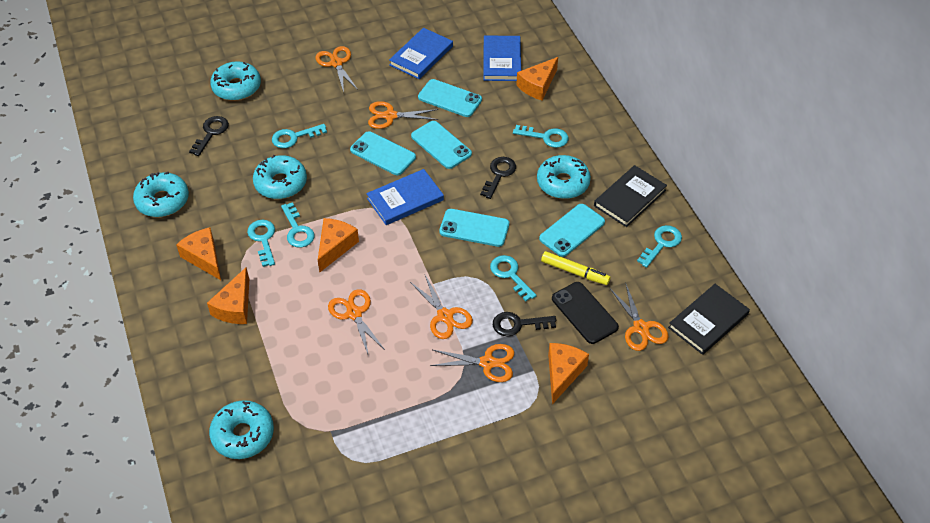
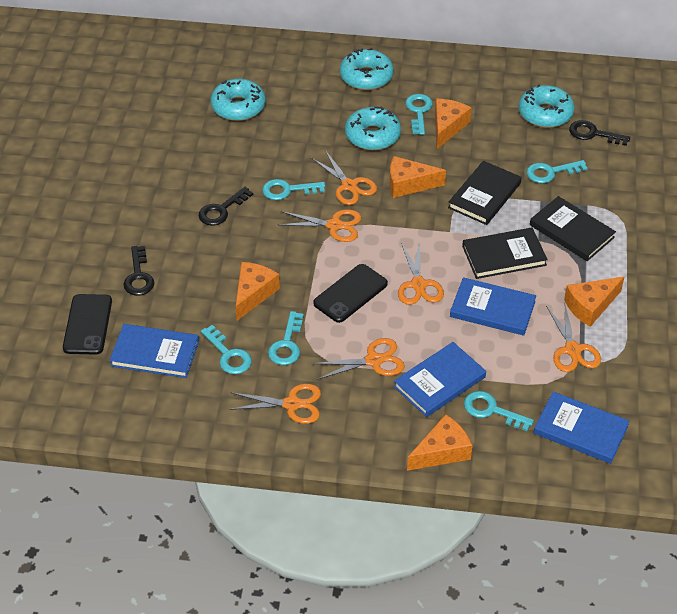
black book: [594,165,667,227] [668,284,750,355] = 2 -> [448,161,522,225] [462,228,548,279] [530,196,616,261] = 3
black phone: [552,282,619,344] = 1 -> [63,294,112,355] [313,264,388,323] = 2
blue book: [366,169,444,225] [389,28,453,79] [483,35,521,81] = 3 -> [109,324,199,378] [394,342,486,417] [450,277,536,335] [534,391,630,464] = 4
turquoise donut: [133,172,189,217] [209,400,274,459] [210,61,261,101] [253,155,307,199] [537,155,591,199] = 5 -> [211,79,266,121] [340,48,394,90] [345,106,401,150] [519,84,574,128] = 4
turquoise phone: [350,131,416,175] [411,121,472,169] [418,79,482,117] [439,209,509,247] [539,204,605,257] = 5 -> none = 0
yellow marker: [541,251,611,285] = 1 -> none = 0

